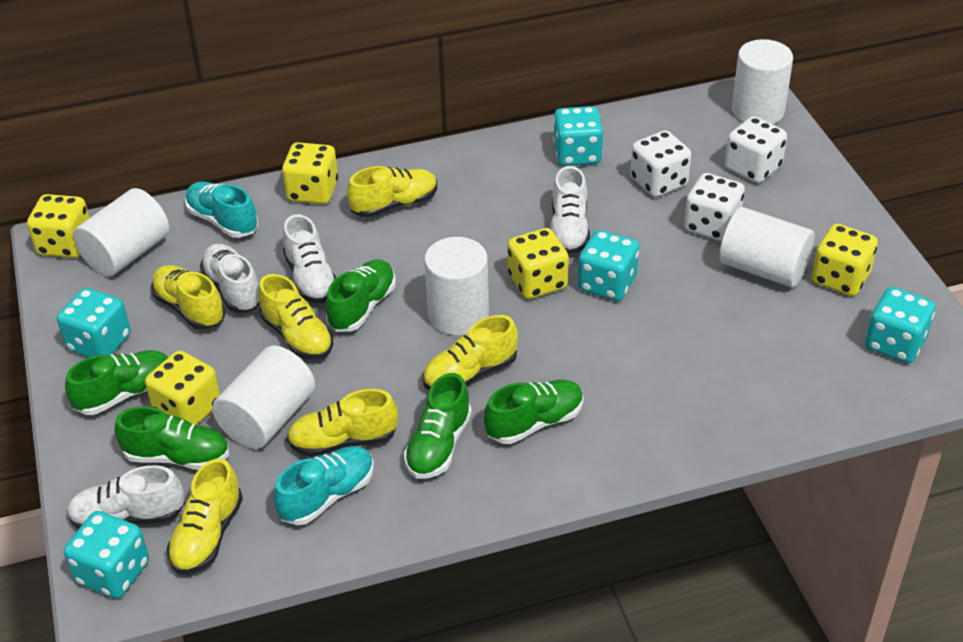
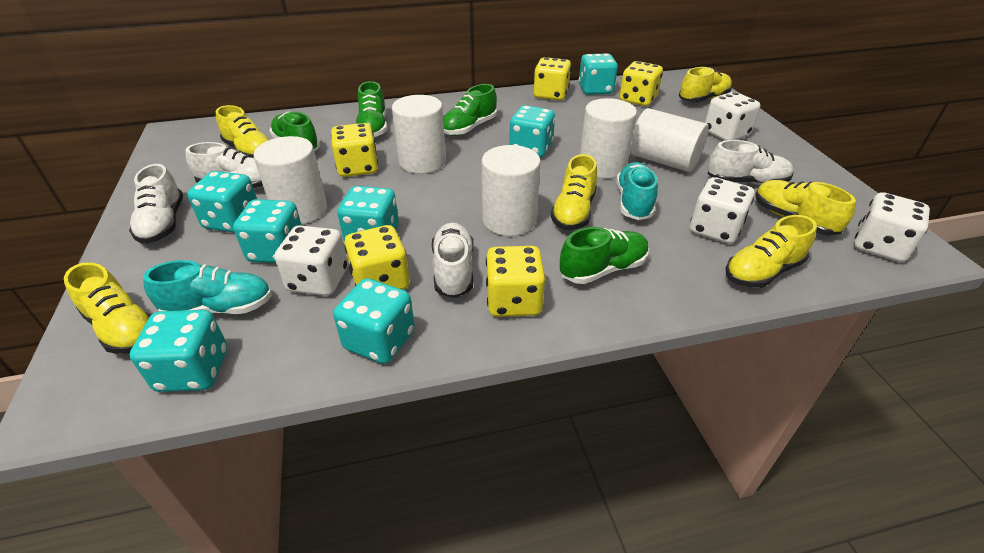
green shoe: [65,350,168,415] [115,406,229,470] [326,259,396,332] [404,373,472,479] [484,380,584,444] = 5 -> [269,112,320,152] [356,81,387,138] [443,84,497,136] [560,227,649,284] = 4
turquoise dice: [57,288,131,357] [64,511,149,598] [553,106,603,166] [578,230,639,301] [865,287,935,363] = 5 -> [130,310,227,392] [187,171,257,233] [233,199,302,263] [333,278,415,364] [337,186,399,242] [509,105,555,157] [579,53,618,95] = 7
white dice: [630,130,691,197] [684,173,745,241] [725,116,787,183] = 3 -> [275,225,348,296] [690,177,755,244] [705,92,760,141] [854,192,930,262] = 4

